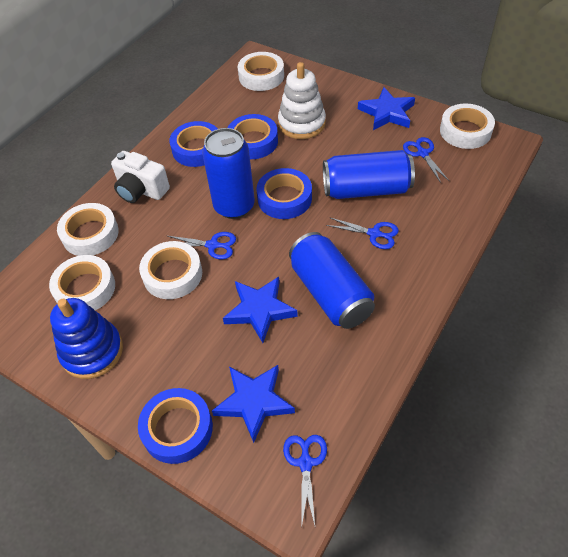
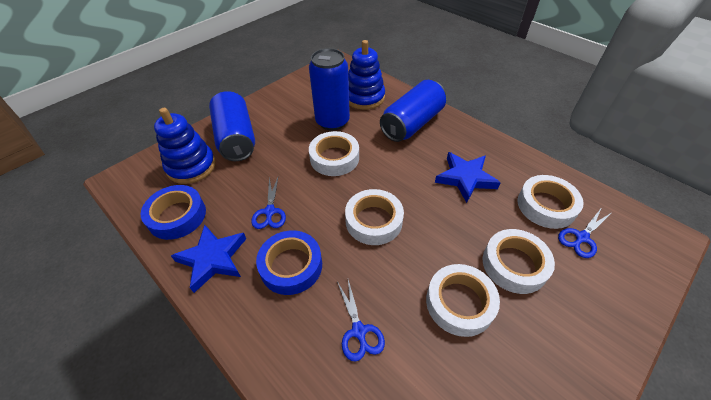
blue scissors: [168,232,236,259] [283,435,327,529] [326,217,399,249] [403,137,449,183] = 4 -> [251,177,286,229] [337,280,385,361] [558,207,611,258] = 3
blue stacking toy: [50,298,123,379] = 1 -> [154,108,216,184] [348,40,385,110] = 2
blue star: [212,365,295,443] [223,277,298,343] [358,87,415,130] = 3 -> [171,225,246,293] [435,152,501,203] = 2
blue tape: [138,388,213,464] [169,121,218,167] [228,114,278,159] [257,168,312,219] = 4 -> [141,185,206,240] [256,230,322,295] = 2
white camera: [111,151,170,203] = 1 -> none = 0
white stacking toy: [278,62,326,139] = 1 -> none = 0

